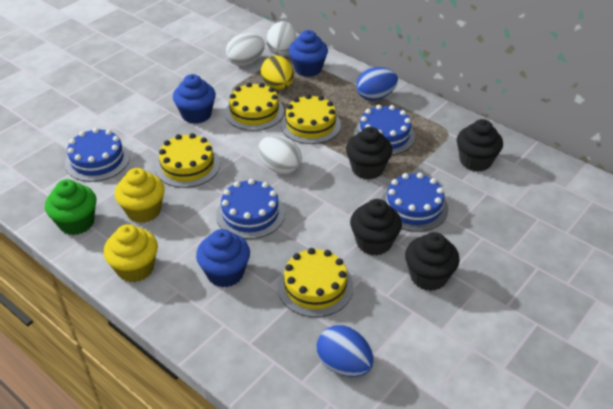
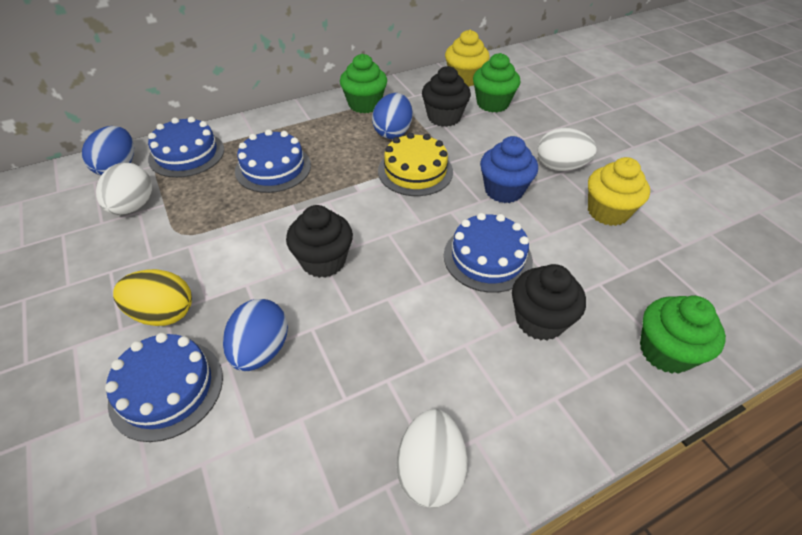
black cupcake: [346,127,392,180] [350,199,402,256] [405,232,460,291] [457,119,503,172] = 4 -> [286,205,353,278] [422,66,471,127] [512,264,586,340] = 3
blue cupcake: [173,74,216,124] [196,229,250,287] [289,30,328,77] = 3 -> [480,136,538,203] = 1
blue egg: [317,325,374,377] [356,67,398,101] = 2 -> [82,126,134,176] [223,299,288,371] [372,93,412,139] = 3
green cupcake: [45,179,96,235] = 1 -> [340,54,387,113] [473,53,520,112] [640,296,726,374] = 3
yellow cake: [155,133,220,188] [225,83,284,131] [278,248,353,317] [281,94,341,144] = 4 -> [378,132,453,196] = 1

